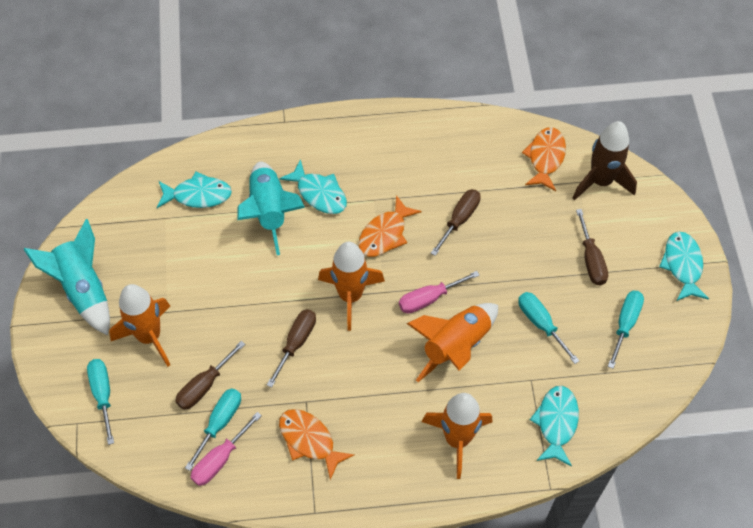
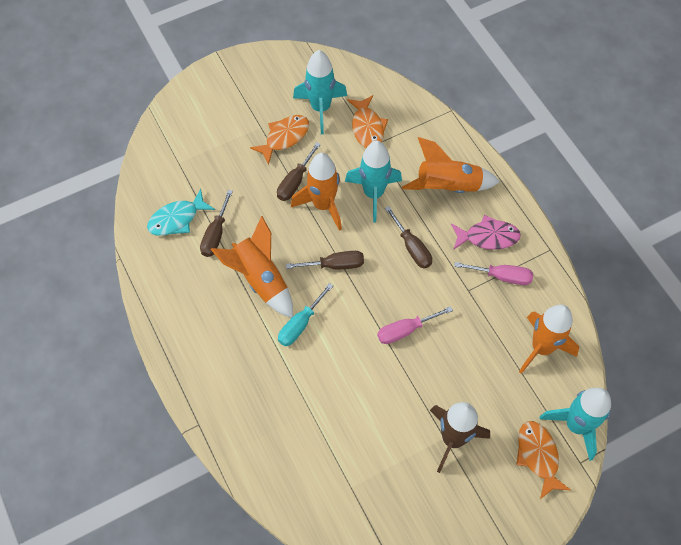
pink fish: none = 0 -> [451,215,521,250] = 1
turquoise fish: [157,172,232,208] [279,159,347,214] [530,386,579,467] [659,232,709,301] = 4 -> [147,189,215,236] = 1
turquoise rocket: [23,219,110,335] [237,161,305,255] = 2 -> [293,50,347,134] [345,141,402,223] [539,388,611,461] = 3
turquoise screwdriver: [87,359,114,445] [185,388,241,471] [518,292,579,364] [608,290,644,369] = 4 -> [278,283,333,346] = 1

